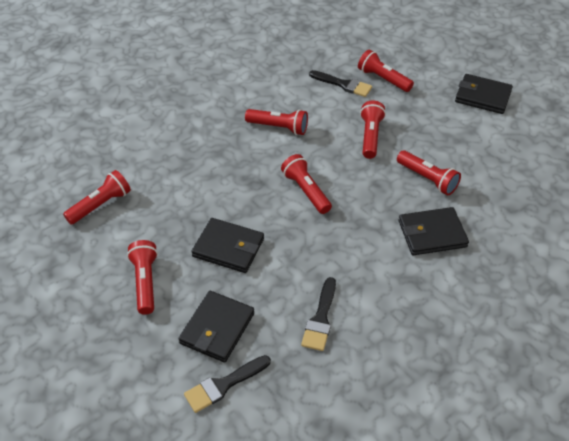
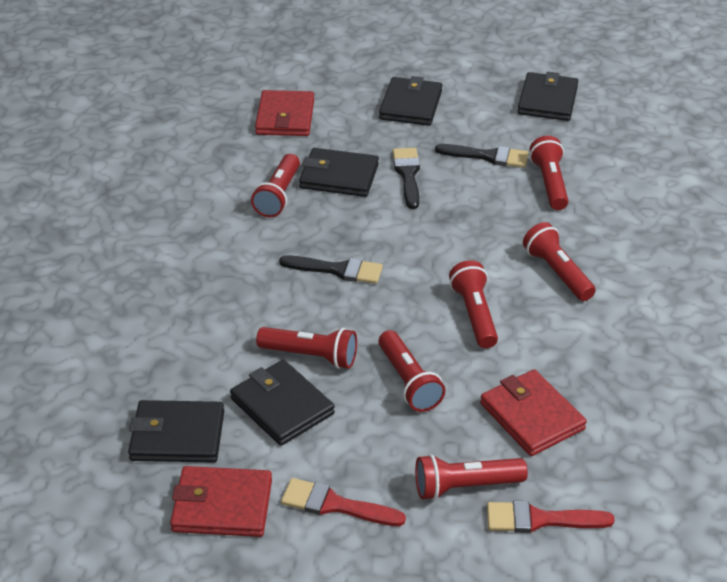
black wallet: [178,291,254,362] [191,218,264,273] [399,207,469,255] [455,74,513,114] = 4 -> [128,400,224,463] [230,360,335,446] [299,148,379,197] [379,76,442,126] [517,72,578,121] = 5
red brush: none = 0 -> [281,478,406,526] [487,501,615,533] = 2
red wallet: none = 0 -> [170,466,272,537] [255,90,314,136] [480,369,587,456] = 3

